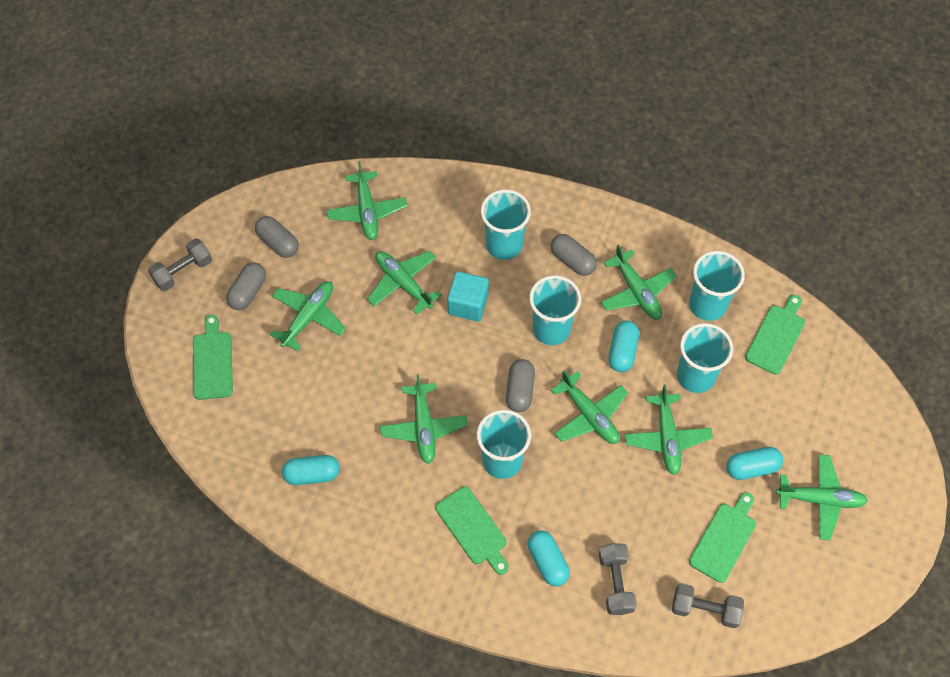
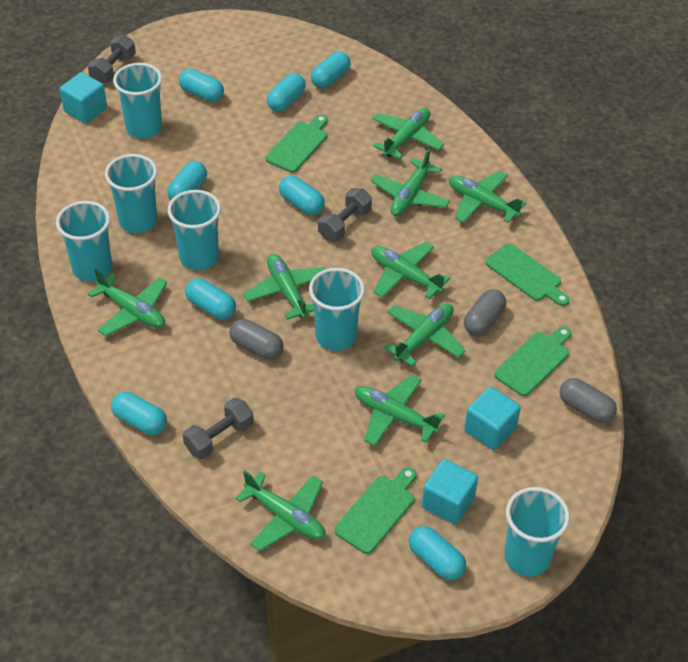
green plane: [270,281,346,351] [326,161,407,240] [367,251,442,315] [380,374,468,464] [551,370,628,444] [601,244,677,320] [625,384,713,475] [776,454,868,540] = 8 -> [88,269,167,336] [235,471,325,551] [243,254,325,320] [355,375,445,446] [371,149,450,216] [371,242,450,299] [372,108,444,159] [383,303,466,367] [449,171,526,223] = 9
grey capsule: [226,262,266,310] [255,216,299,258] [506,359,535,412] [551,234,597,276] = 4 -> [229,319,284,360] [464,289,506,336] [560,378,617,423] = 3
turquoise capsule: [282,455,340,485] [528,531,570,586] [609,321,639,372] [726,447,783,480] = 4 -> [111,392,167,435] [167,161,207,200] [179,69,224,102] [185,278,236,320] [267,73,306,112] [279,176,325,215] [311,52,351,88] [409,526,466,580] = 8
turquoise cube: [447,271,489,322] = 1 -> [59,72,107,124] [422,459,478,525] [464,386,521,450] = 3
turquoise cup: [477,410,531,479] [481,189,531,260] [529,275,581,345] [677,323,733,393] [689,251,745,321] = 5 -> [56,201,112,282] [105,154,157,233] [113,63,162,139] [168,190,221,270] [309,268,365,351] [504,487,570,577] = 6

